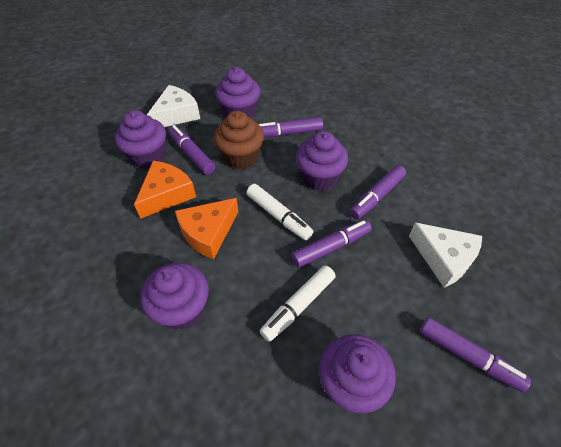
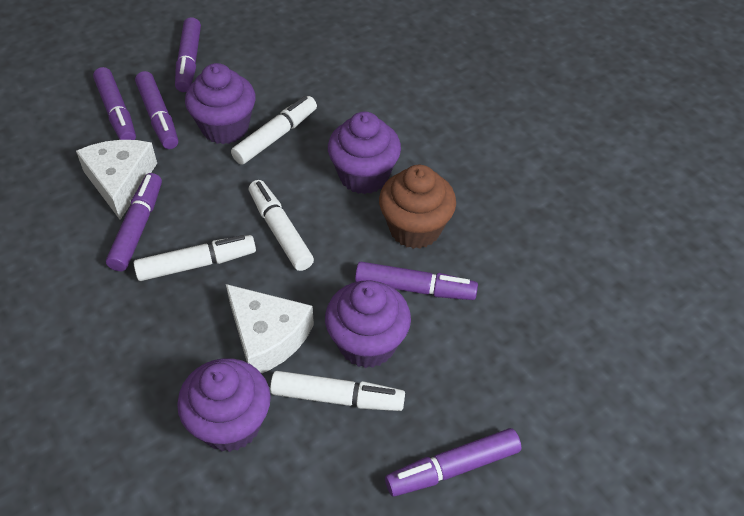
orange cheese: [134,161,196,219] [175,198,238,260] = 2 -> none = 0
purple cupcake: [115,110,166,169] [140,263,209,330] [215,67,260,118] [296,131,348,191] [319,334,396,413] = 5 -> [177,358,271,452] [185,63,256,144] [325,281,411,368] [328,112,401,194] = 4
purple marker: [168,125,215,175] [259,117,323,137] [291,220,372,268] [350,165,406,219] [420,317,531,392] = 5 -> [93,67,136,140] [106,173,162,271] [135,71,178,149] [175,17,201,92] [355,262,478,300] [385,428,522,497] = 6
white marker: [247,184,314,240] [260,265,336,342] = 2 -> [133,235,256,281] [231,96,317,165] [249,180,314,271] [270,371,405,411] = 4

